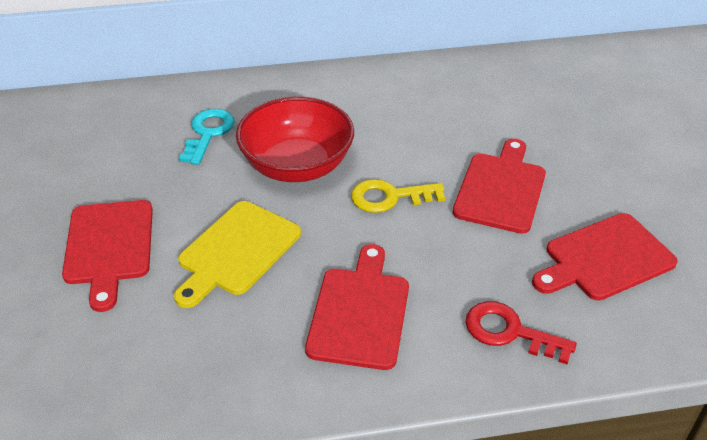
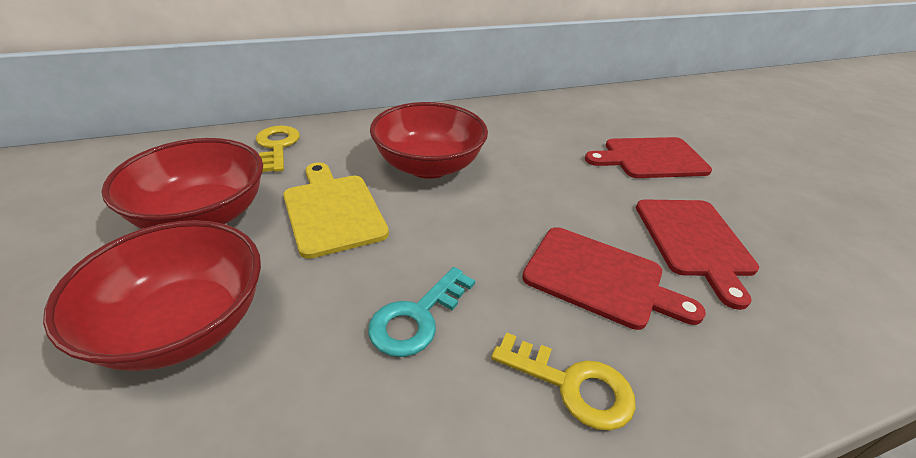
red bowl: [236,97,354,182] = 1 -> [43,220,261,371] [101,138,263,229] [370,102,488,179] = 3
red cutting board: [62,200,153,312] [305,244,409,370] [453,139,546,234] [532,213,678,301] = 4 -> [522,227,706,330] [585,137,712,178] [636,200,759,310] = 3
red key: [465,301,577,365] = 1 -> none = 0
yellow key: [351,179,445,213] = 1 -> [256,126,300,172] [491,332,636,431] = 2

